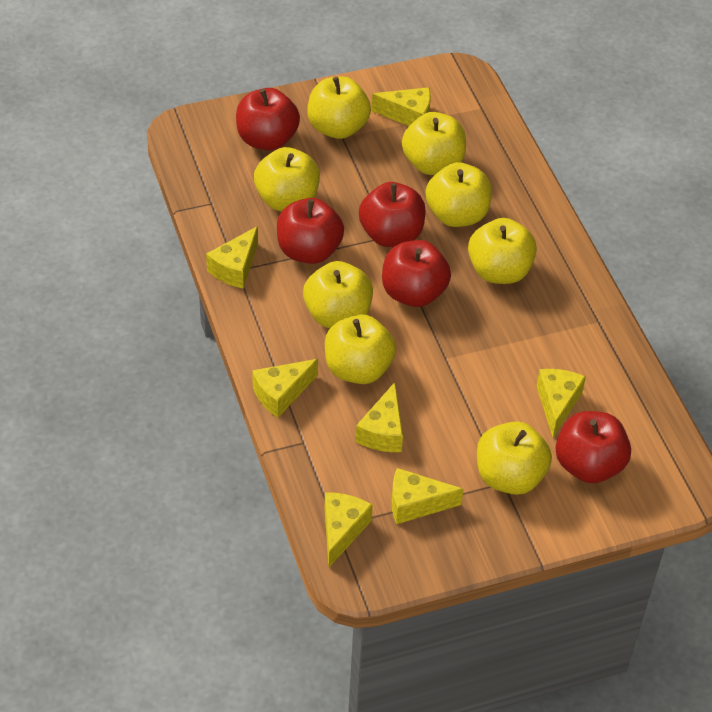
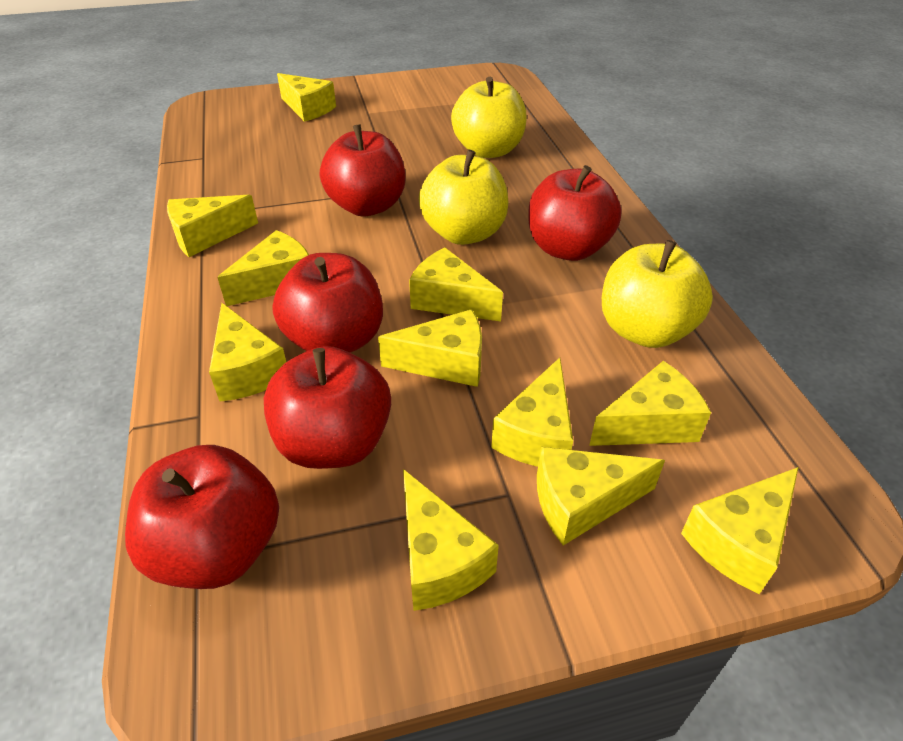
yellow apple: [254,147,320,211] [303,261,373,328] [307,77,371,139] [325,314,396,384] [402,112,466,175] [426,162,492,227] [468,218,537,284] [477,421,552,495] = 8 -> [419,149,509,245] [451,77,527,158] [602,240,713,348] = 3
yellow cheese: [206,226,258,289] [252,359,318,418] [325,492,373,567] [355,382,403,452] [371,87,431,126] [392,468,464,524] [537,369,586,437] = 7 -> [167,195,258,257] [209,303,286,402] [217,230,309,306] [277,73,336,122] [378,309,482,387] [403,469,499,611] [409,248,503,321] [491,357,573,467] [537,447,665,545] [589,361,711,446] [681,467,799,594] = 11

